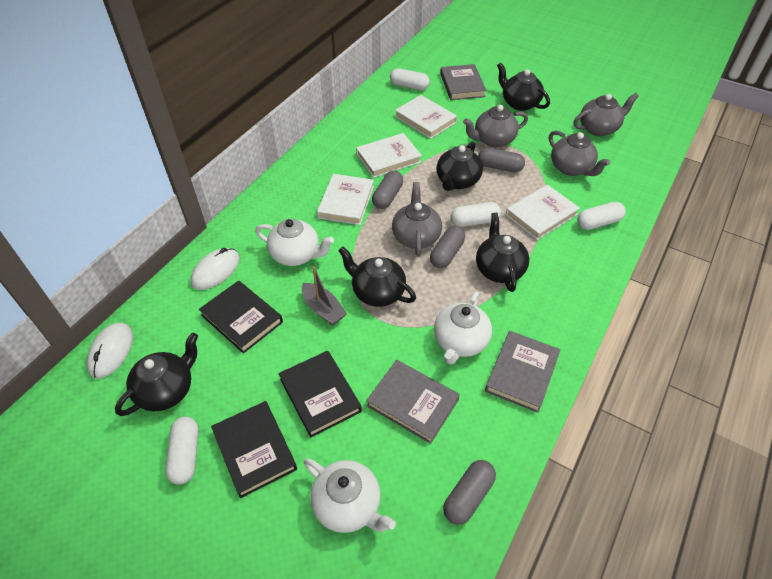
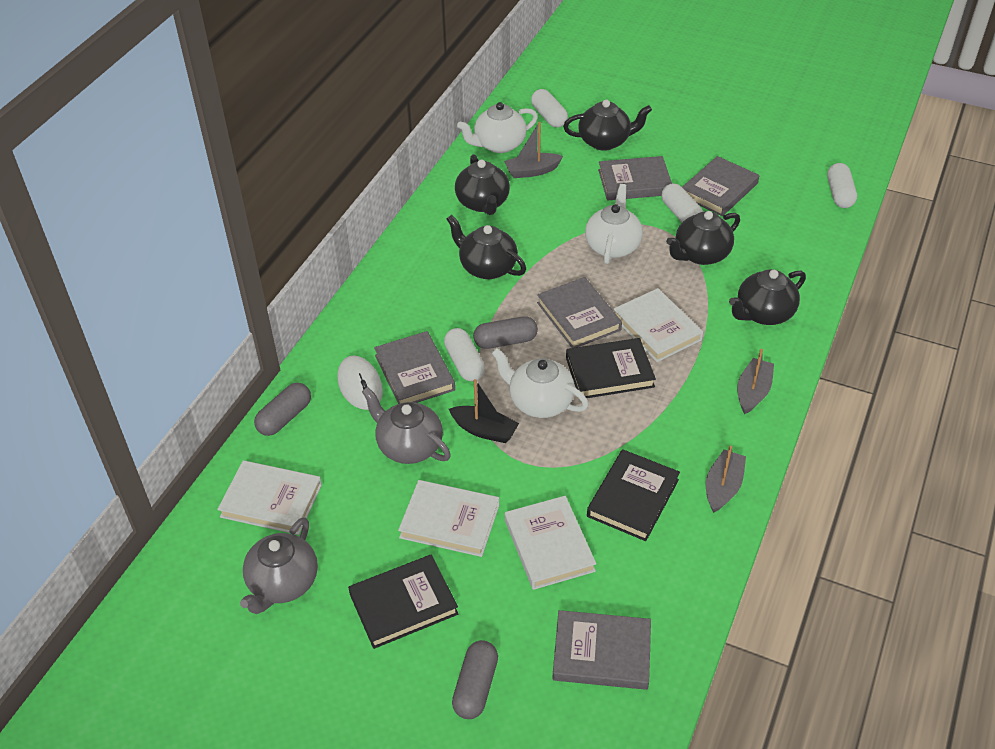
black boat: none = 0 -> [449,379,519,443] = 1
grey boat: [302,266,347,325] = 1 -> [504,122,563,178] [706,446,746,513] [737,349,774,414] = 3
grey book: [366,360,460,444] [440,64,486,100] [485,331,561,413] = 3 -> [374,331,455,404] [537,277,622,348] [552,610,651,690] [598,156,672,201] [682,156,759,216] = 5
grey capsule: [372,170,403,209] [430,226,465,268] [443,460,496,525] [478,148,525,172] = 4 -> [254,383,311,436] [452,640,498,719] [473,316,538,349] = 3
grey teapot: [392,182,442,256] [463,105,528,147] [549,130,610,176] [574,93,639,136] = 4 -> [240,517,318,614] [362,387,451,464] = 2
white mouse: [87,323,133,379] [191,248,240,290] = 2 -> [337,356,383,410] = 1

